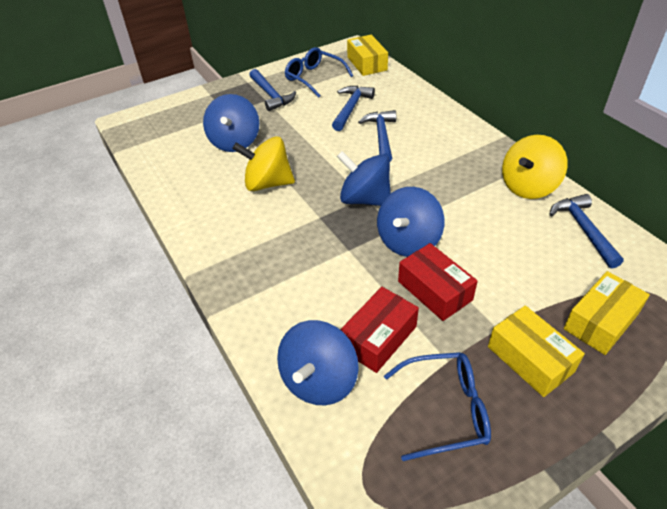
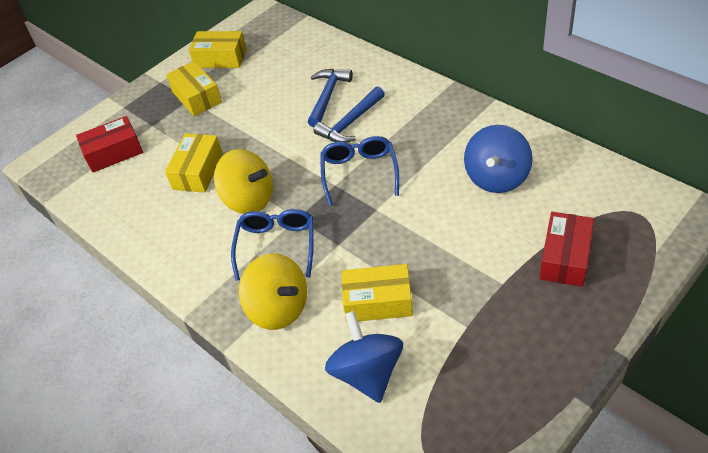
blue hammer: [249,69,296,111] [332,86,375,131] [358,110,396,162] [550,194,624,269] = 4 -> [308,69,353,127] [314,86,385,143] = 2
blue spinning top: [203,94,259,152] [277,320,359,405] [337,151,391,206] [377,187,444,257] = 4 -> [325,311,403,403] [464,125,533,193] = 2
yellow box: [347,35,388,76] [488,306,585,397] [564,271,650,355] = 3 -> [165,133,223,193] [166,61,222,116] [189,31,247,68] [342,264,413,322] = 4

